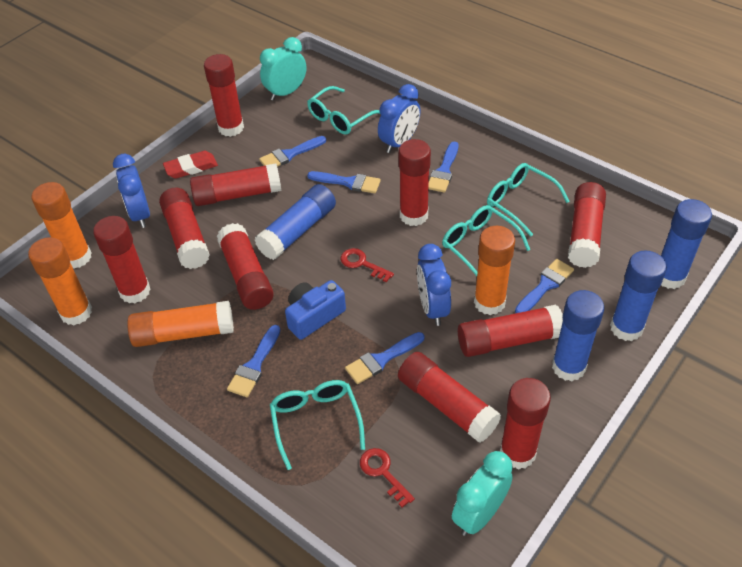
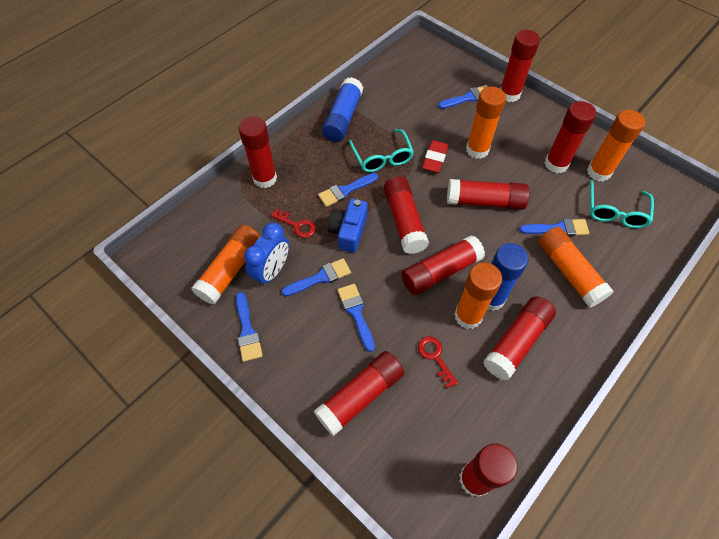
blue clock: [113,154,150,228] [378,84,421,153] [417,244,451,326] = 3 -> [244,222,289,286] = 1
blue glue stick: [255,184,336,260] [552,290,604,381] [610,250,667,341] [661,199,712,289] = 4 -> [322,77,363,142] [487,243,528,311] = 2
orange glue stick: [28,237,92,325] [32,182,91,269] [127,301,234,347] [474,226,515,315] = 4 -> [191,224,260,305] [454,263,502,329] [466,87,506,159] [538,227,613,308] [587,110,645,182] = 5
red glue stick: [93,216,151,303] [159,188,210,269] [190,163,281,206] [204,54,244,137] [217,223,274,310] [398,139,431,226] [398,352,501,443] [458,305,563,357] [500,378,551,469] [568,182,606,268] = 10 -> [238,116,277,188] [314,351,404,436] [384,176,429,254] [401,235,485,295] [447,179,529,210] [459,443,518,497] [483,296,556,381] [500,30,540,102] [545,101,596,173] = 9
turquoise clock: [260,37,306,101] [452,451,513,536] = 2 -> none = 0
turquoise glasses: [270,380,365,470] [307,86,380,135] [442,205,530,276] [487,163,570,236] = 4 -> [349,129,414,172] [589,180,654,228] = 2

